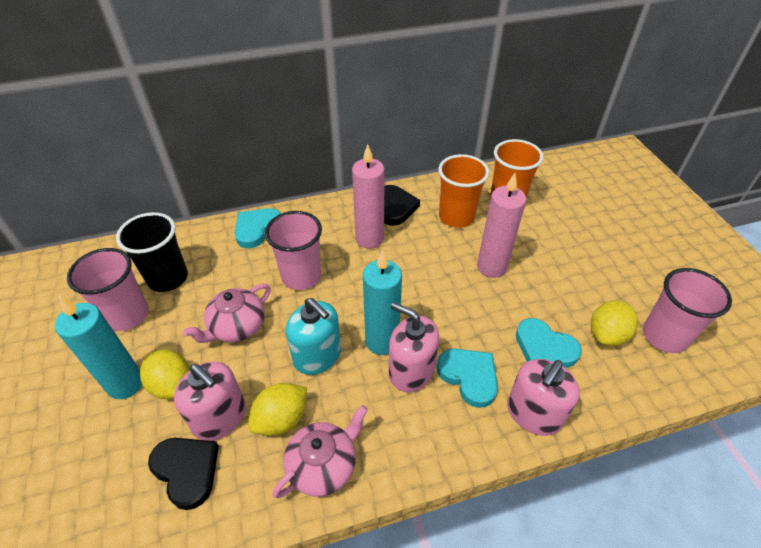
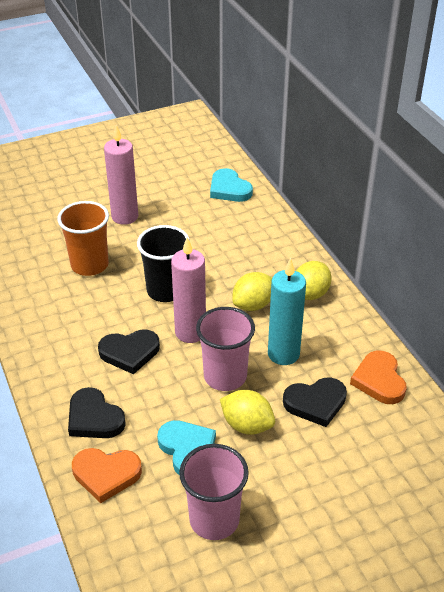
black heart: [148,438,219,510] [384,185,420,226] = 2 -> [68,387,126,438] [98,330,160,374] [283,378,347,427] = 3
orange cup: [438,154,489,228] [490,139,543,200] = 2 -> [58,201,109,276] = 1
orange heart: none = 0 -> [72,448,142,503] [350,351,407,404] = 2
pink cup: [67,248,149,331] [265,211,322,290] [643,268,732,353] = 3 -> [179,444,249,540] [196,307,255,391] = 2
pink soap dispenser: [174,362,246,441] [389,302,439,392] [507,359,580,436] = 3 -> none = 0
pink teapot: [183,284,271,343] [273,405,368,498] = 2 -> none = 0
turquoise candle: [55,296,142,399] [363,250,402,355] = 2 -> [268,258,306,365] = 1
turquoise heart: [235,208,281,248] [437,349,498,408] [516,318,582,368] = 3 -> [157,420,216,476] [210,168,253,202] = 2
turquoise soap dispenser: [286,298,341,375] = 1 -> none = 0

